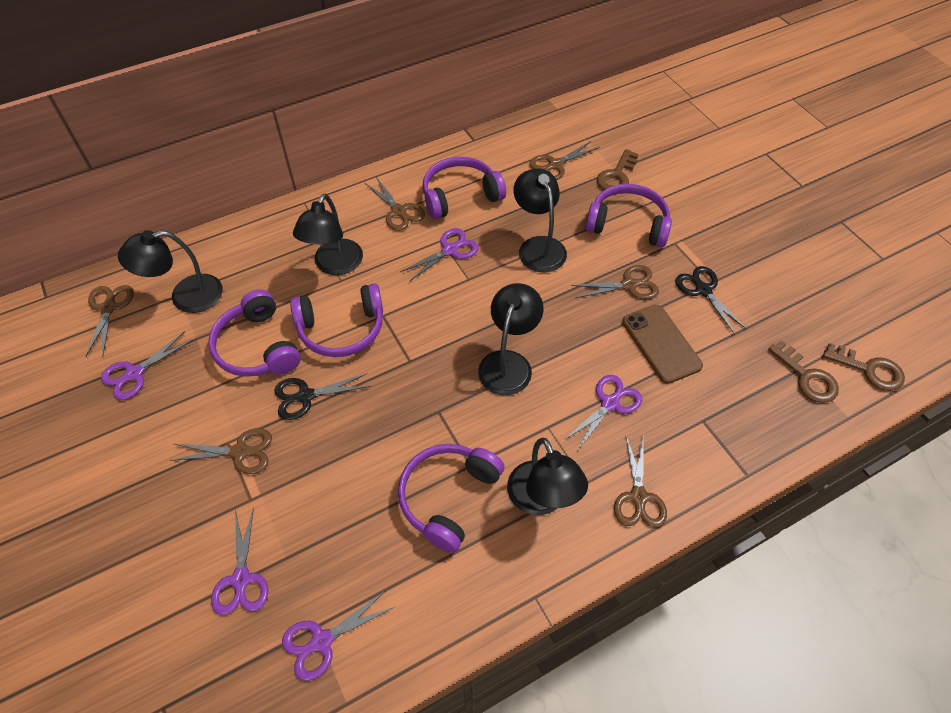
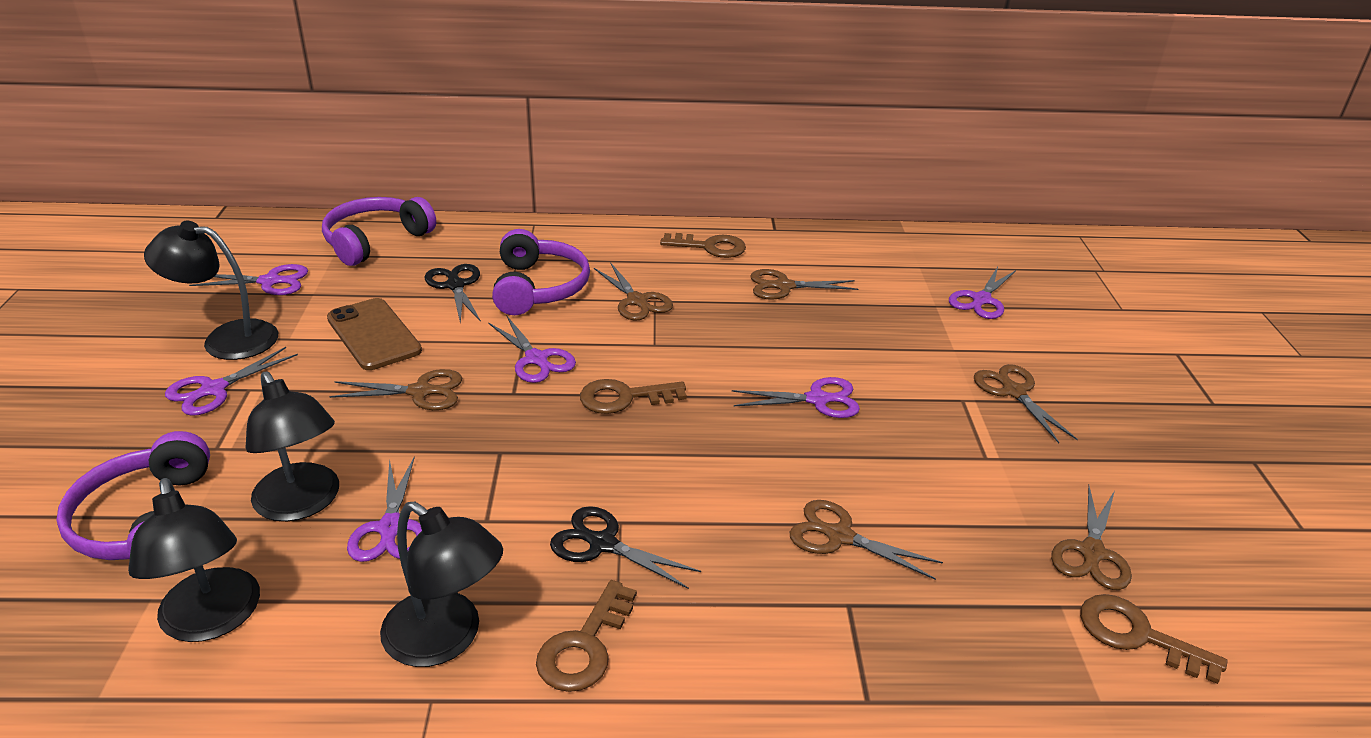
black lamp: [118,230,223,313] [293,194,363,275] [478,283,544,395] [507,438,588,515] [514,168,567,272] = 5 -> [128,478,260,642] [144,221,278,360] [246,372,339,521] [380,502,503,667] = 4
brown key: [597,149,638,190] [768,340,839,403] [823,343,905,391] = 3 -> [536,580,637,692] [580,379,687,414] [660,233,746,258] [1080,594,1228,684] = 4
purple headphones: [208,290,301,377] [290,283,383,357] [398,444,505,553] [423,157,506,219] [586,184,672,247] = 5 -> [56,431,210,560] [322,197,436,266] [492,229,590,315] = 3
purple scissors: [101,332,193,400] [211,507,268,615] [282,590,396,681] [400,228,479,282] [563,375,642,451] = 5 -> [165,347,298,416] [189,264,308,295] [347,457,422,562] [488,315,576,383] [732,377,860,418] [949,267,1016,319] = 6

